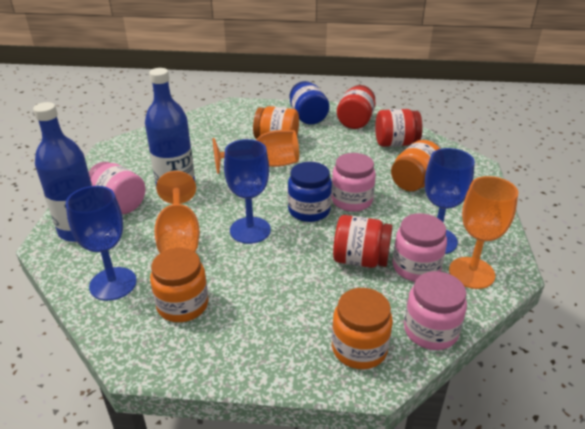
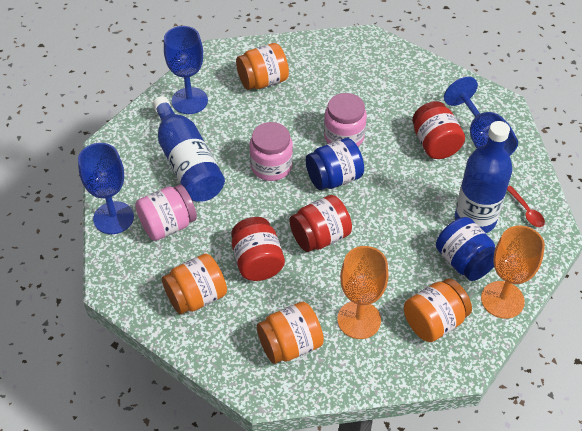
orange goblet: [154,171,200,253] [213,130,299,174] [449,176,518,289] = 3 -> [337,246,389,339] [481,226,545,319] = 2
pink jar: [89,162,145,214] [331,153,376,212] [393,213,447,282] [404,271,467,350] = 4 -> [135,185,197,241] [250,122,293,181] [324,93,367,147] = 3
red spoon: none = 0 -> [507,186,545,227] = 1

